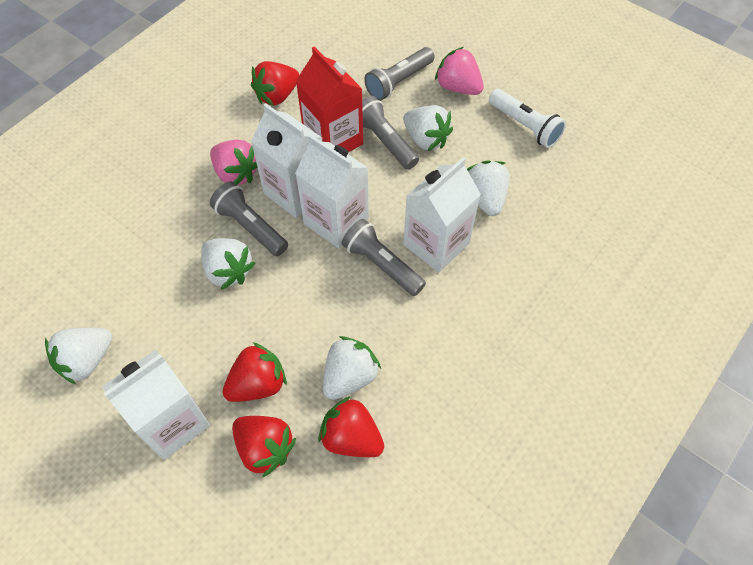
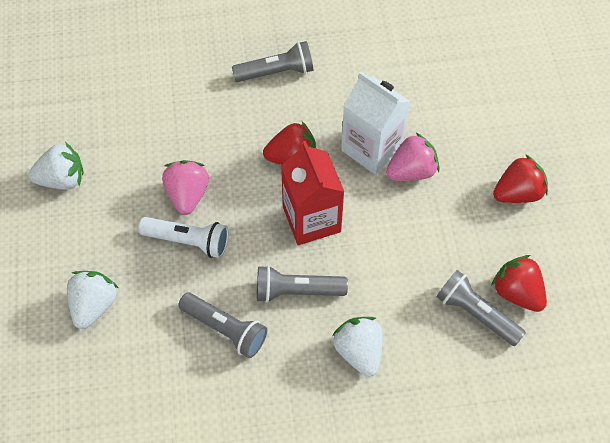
red strawberry: [223,342,287,402] [232,416,296,478] [251,61,299,106] [318,396,384,457] = 4 -> [263,121,316,165] [491,255,547,312] [493,154,548,203] = 3
white carton: [103,349,210,460] [251,103,322,218] [295,135,369,248] [404,157,481,273] = 4 -> [341,72,411,174] = 1
white strawberry: [45,328,112,384] [201,238,255,290] [323,336,381,400] [403,105,453,151] [467,160,510,216] = 5 -> [28,142,84,189] [67,271,118,329] [332,317,383,377] = 3

